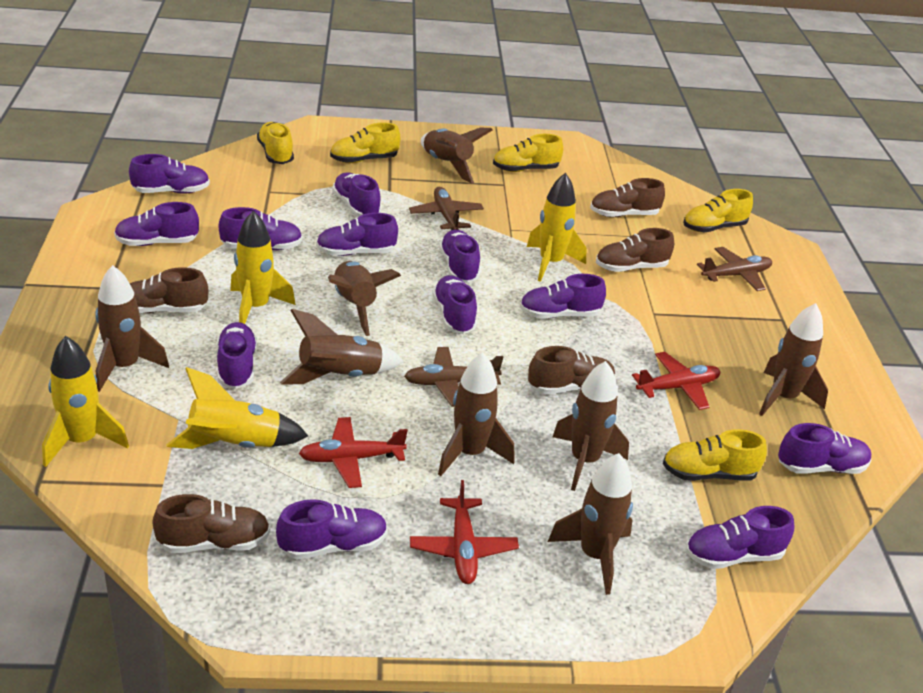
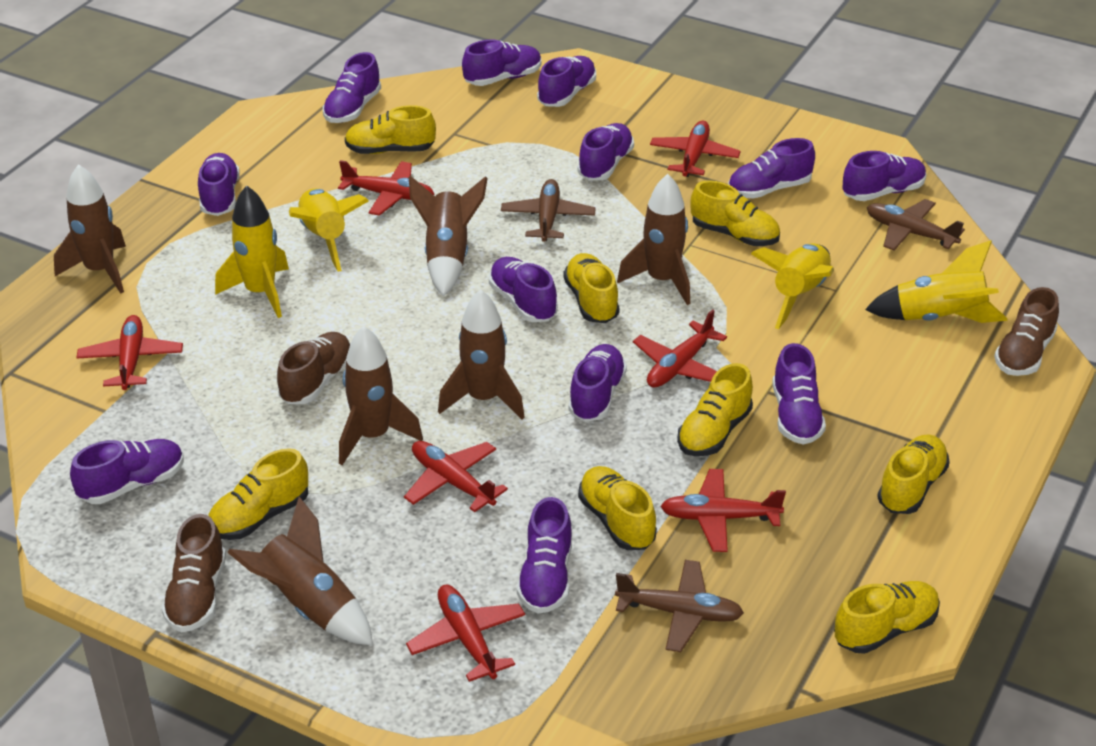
brown rocket: [95,265,169,392] [280,309,404,385] [328,261,401,336] [421,128,492,183] [438,352,515,476] [548,453,633,595] [552,361,629,491] [759,303,828,416] = 8 -> [54,164,126,294] [227,497,373,645] [339,326,423,465] [409,176,488,297] [438,289,525,419] [617,174,690,305] = 6
brown shoe: [130,267,208,313] [152,494,270,553] [528,346,615,394] [590,178,665,217] [596,228,674,272] = 5 -> [162,514,226,632] [277,332,350,404] [994,287,1059,376] = 3
red plane: [299,417,408,488] [410,480,519,584] [632,352,721,410] = 3 -> [76,315,183,390] [338,160,434,216] [404,441,508,512] [406,585,525,682] [633,309,727,388] [650,121,741,177] [660,469,786,552] = 7
yellow shoe: [257,122,294,164] [330,122,401,163] [493,134,563,172] [663,429,767,481] [683,189,753,232] = 5 -> [208,448,308,540] [345,105,436,154] [563,253,620,323] [578,466,657,550] [677,363,753,456] [690,181,780,246] [834,581,940,654] [877,434,950,514] = 8

